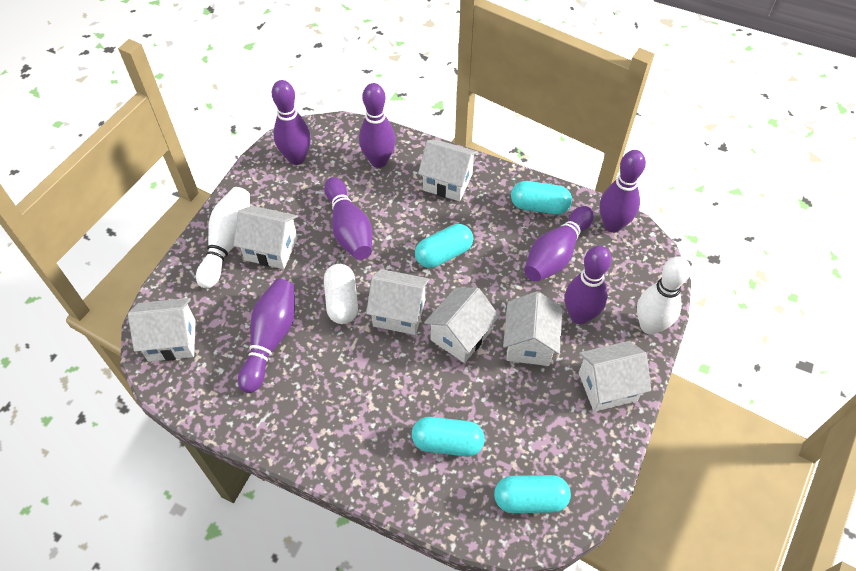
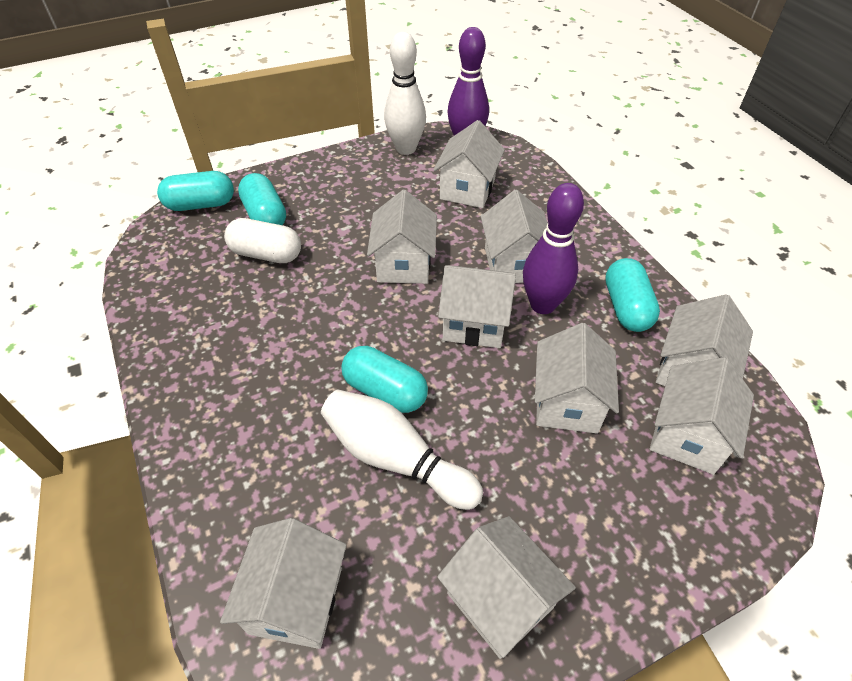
purple bowling pin: [238,279,295,393] [272,80,311,165] [324,177,372,260] [359,83,396,168] [524,206,594,282] [565,246,612,324] [600,150,646,233] = 7 -> [447,27,489,136] [523,183,584,314] = 2
white house: [128,298,196,362] [233,206,298,269] [366,269,430,335] [418,139,478,201] [424,287,499,363] [503,291,562,366] [579,341,651,412] = 7 -> [220,518,346,649] [367,190,437,284] [433,120,505,208] [437,516,576,659] [438,265,516,348] [481,190,548,283] [535,323,619,434] [650,357,754,475] [656,294,753,386] = 9

